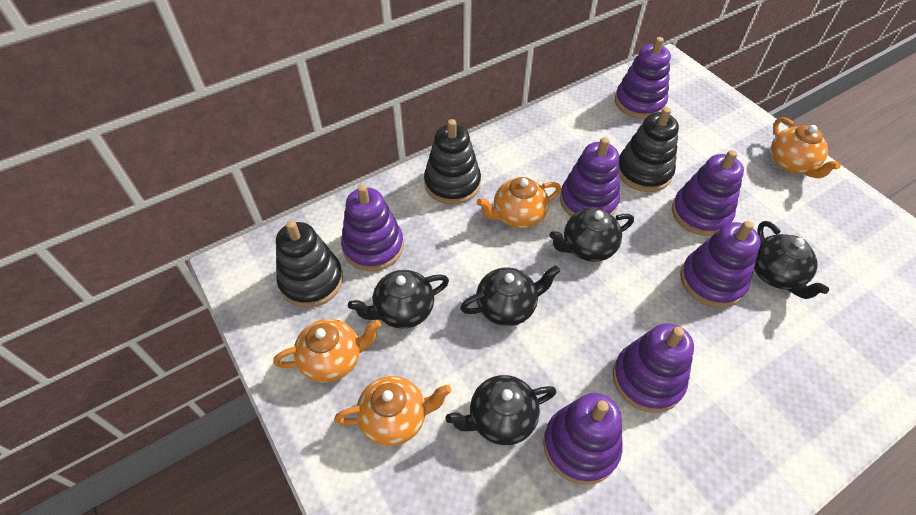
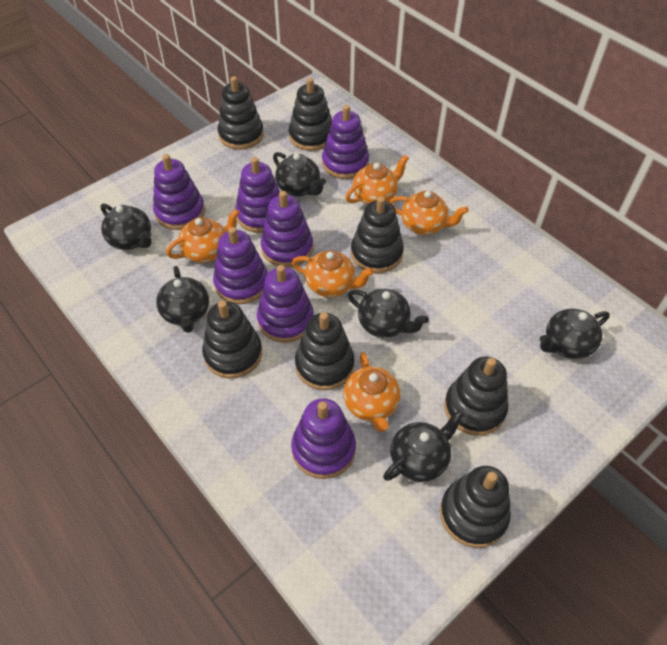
black stacking toy: [276,221,343,308] [424,119,481,205] [619,107,679,192] = 3 -> [202,301,262,379] [218,76,264,149] [289,78,332,151] [295,312,355,390] [351,196,404,273] [440,466,511,548] [444,357,508,436] = 7
black teapot: [348,270,449,329] [446,375,557,445] [460,265,560,326] [549,208,634,262] [754,221,829,299] = 5 -> [100,203,152,250] [156,266,209,333] [273,152,326,196] [348,289,429,338] [383,410,465,482] [540,308,610,359] = 6
orange teapot: [273,319,381,383] [334,376,452,446] [477,177,561,228] [771,117,841,178] = 4 -> [166,209,240,263] [292,250,374,297] [343,352,401,432] [345,155,409,205] [389,191,469,235] = 5

